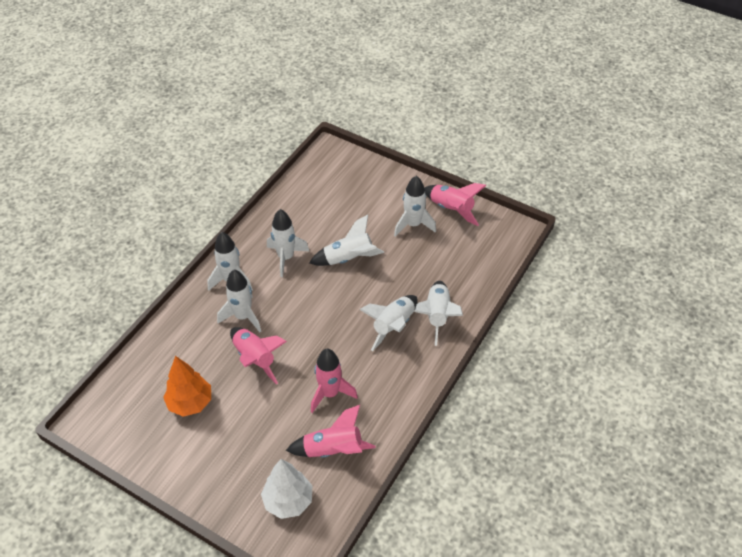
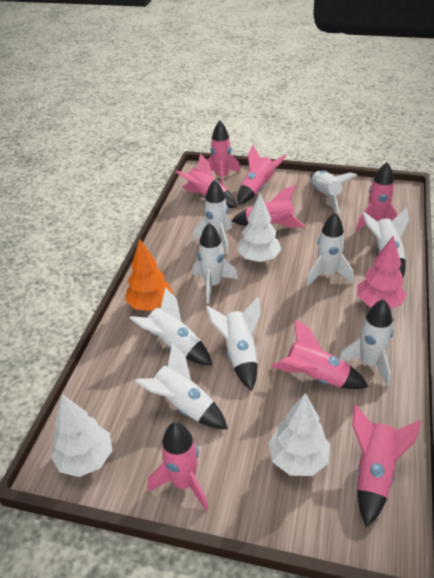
pink rocket: [230,327,287,384] [286,405,375,458] [311,349,358,413] [425,183,486,226] = 4 -> [148,422,208,510] [176,154,237,208] [207,121,240,186] [232,185,305,228] [237,145,286,205] [271,319,368,389] [352,405,421,528] [356,162,398,231] = 8
pink tree: none = 0 -> [357,236,406,309] = 1
white rocket: [207,232,253,291] [217,270,261,332] [267,209,309,277] [309,215,384,266] [359,295,418,351] [394,176,436,237] [414,281,463,346] = 7 -> [130,287,212,366] [135,342,228,429] [193,180,232,255] [193,223,238,304] [206,297,261,391] [306,212,353,286] [311,171,358,213] [339,299,393,387] [362,207,409,277] = 9
white tree: [261,459,312,519] = 1 -> [51,394,112,477] [237,193,281,262] [268,393,330,476] = 3

